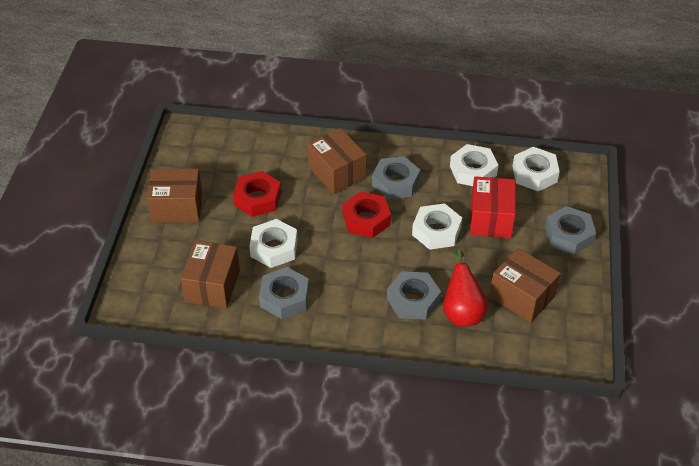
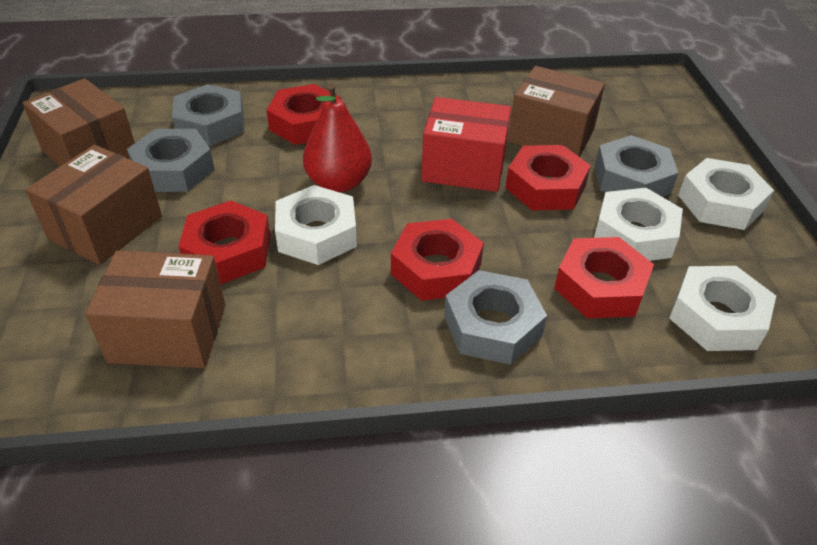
red nut: [233,171,281,217] [343,191,391,238] = 2 -> [178,200,270,284] [267,84,341,145] [391,219,484,301] [505,145,591,210] [554,237,654,319] = 5

